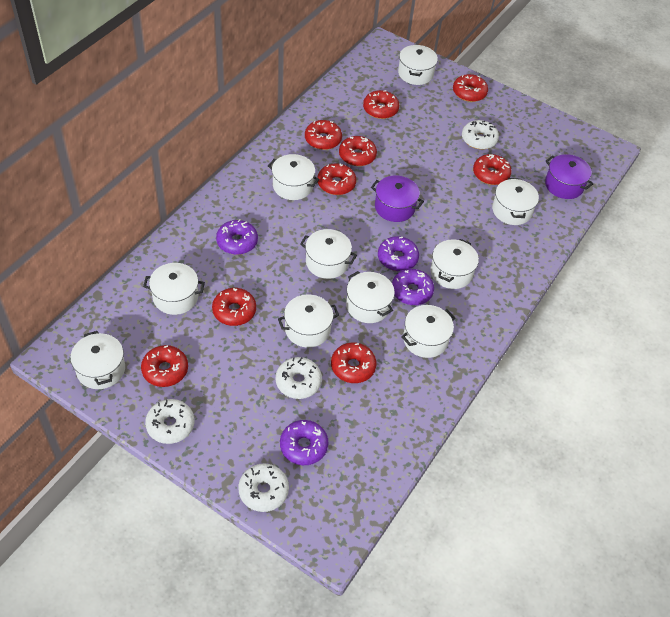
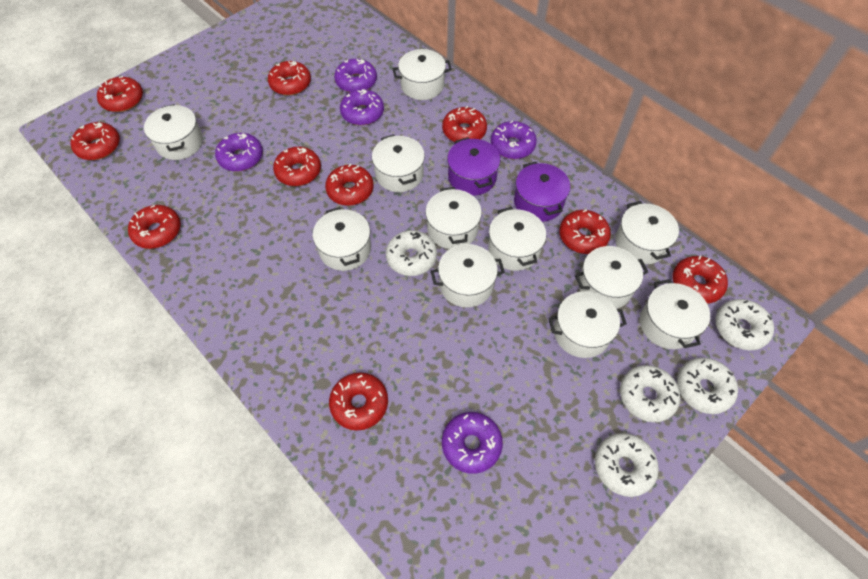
purple donut: [216,219,258,255] [280,420,328,465] [378,236,419,271] [392,269,434,305] = 4 -> [215,133,263,172] [334,59,377,92] [340,89,384,125] [442,412,503,474] [491,121,537,159] = 5
red donut: [141,345,188,387] [212,288,256,326] [305,120,342,150] [318,163,356,195] [331,342,376,383] [339,136,377,166] [363,90,399,119] [453,74,488,102] [473,154,511,185] = 9 -> [71,122,120,160] [97,76,143,112] [128,205,181,249] [268,61,311,95] [273,147,321,186] [325,164,374,206] [329,373,388,431] [442,106,487,142] [559,210,611,254] [672,256,728,304] = 10
white donut: [145,399,194,444] [238,464,289,512] [276,357,322,399] [462,120,499,150] = 4 -> [386,230,437,276] [595,433,659,497] [620,365,680,422] [677,358,738,414] [715,299,774,351] = 5
white pot: [70,331,125,389] [143,263,205,315] [268,154,320,200] [278,295,339,347] [300,229,357,279] [346,271,395,323] [398,45,438,85] [401,305,455,358] [430,239,479,289] [492,178,539,225] = 10 -> [144,104,203,160] [313,207,371,271] [372,134,425,192] [392,49,452,100] [425,187,482,249] [431,244,505,308] [488,207,546,271] [548,291,627,358] [575,246,648,309] [615,201,679,265] [640,279,710,349] = 11

